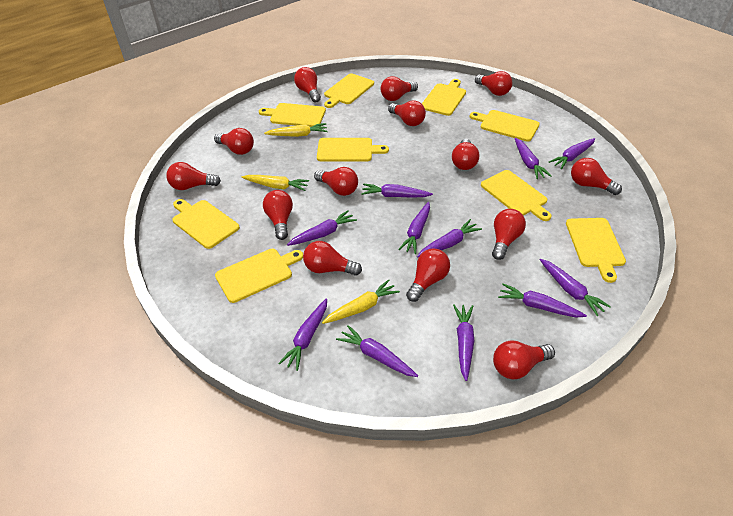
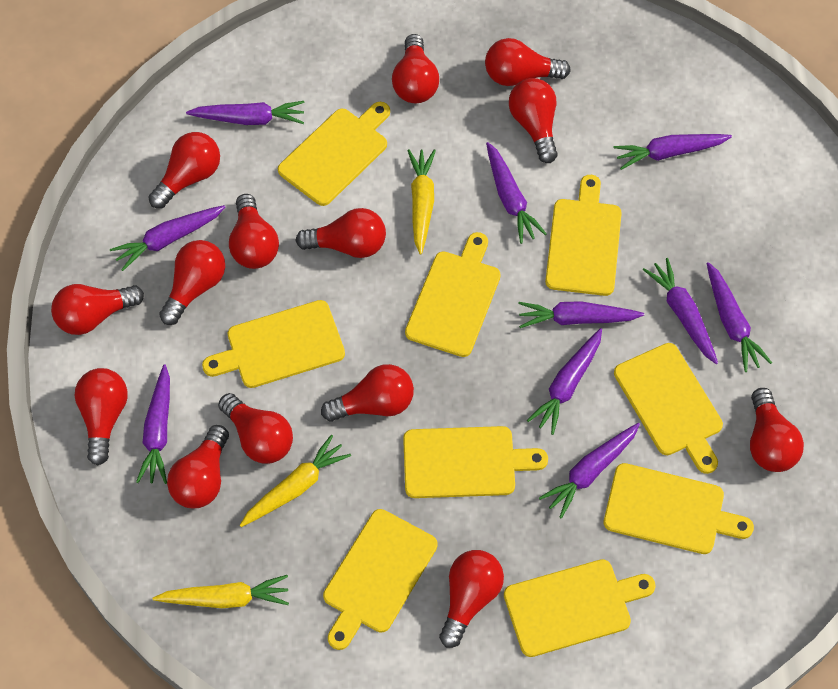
purple carrot: [278,299,327,371] [287,210,357,246] [336,325,418,377] [361,183,433,198] [398,202,430,254] [417,219,482,257] [453,304,474,381] [498,283,587,317] [515,138,551,179] [540,259,611,316] [549,138,595,169] = 11 -> [110,205,225,271] [136,364,170,484] [186,101,305,125] [486,142,547,244] [518,301,644,328] [527,328,602,435] [539,423,640,519] [614,134,732,170] [643,258,718,364] [707,262,772,372] = 10

